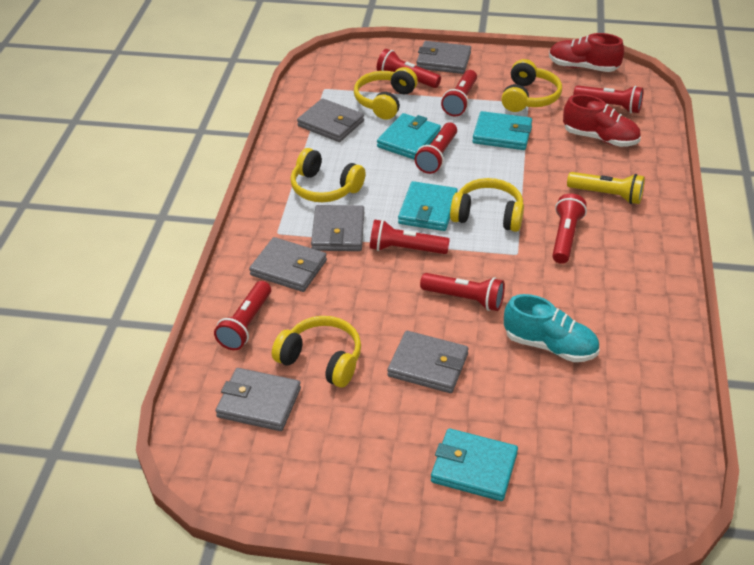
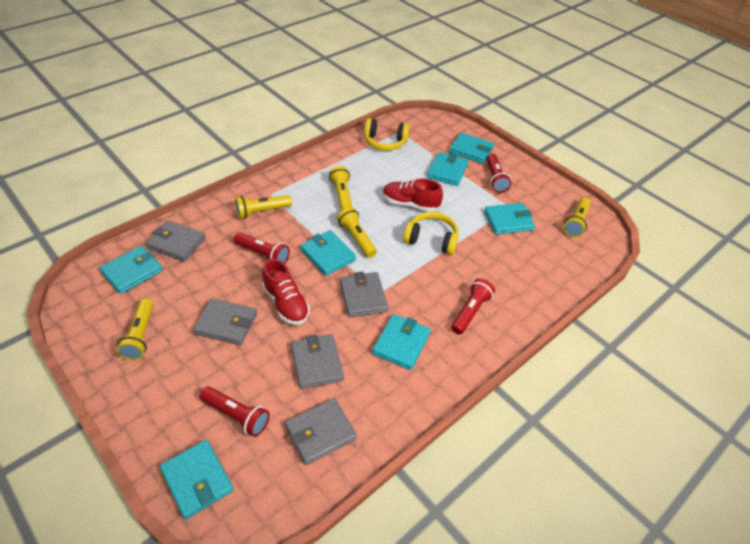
grey wallet: [215,368,301,431] [249,237,327,292] [297,98,364,142] [311,205,364,251] [387,331,469,393] [416,41,471,74] = 6 -> [146,220,206,262] [193,298,257,345] [285,398,357,465] [291,334,344,389] [340,271,388,317] = 5
red flashlight: [214,281,271,350] [370,219,450,254] [377,49,441,88] [415,122,457,174] [420,273,505,311] [441,70,477,116] [552,193,587,264] [573,85,644,113] = 8 -> [200,386,270,437] [234,232,290,264] [451,278,495,335] [487,154,511,193] = 4
turquoise shoe: [504,294,599,362] = 1 -> none = 0
turquoise wallet: [377,113,441,160] [398,181,458,231] [431,428,518,501] [472,111,532,150] = 4 -> [99,246,163,294] [160,440,233,519] [300,230,356,276] [372,314,431,370] [427,152,468,186] [449,132,494,164] [484,203,535,235] = 7
yellow flashlight: [567,172,645,204] = 1 -> [116,299,153,360] [235,195,292,219] [329,166,352,211] [337,207,377,258] [563,197,591,237] = 5
yellow headphones: [272,316,361,388] [291,148,366,202] [354,67,418,120] [450,178,524,232] [501,59,562,112] = 5 -> [364,118,410,151] [403,212,459,255] = 2

